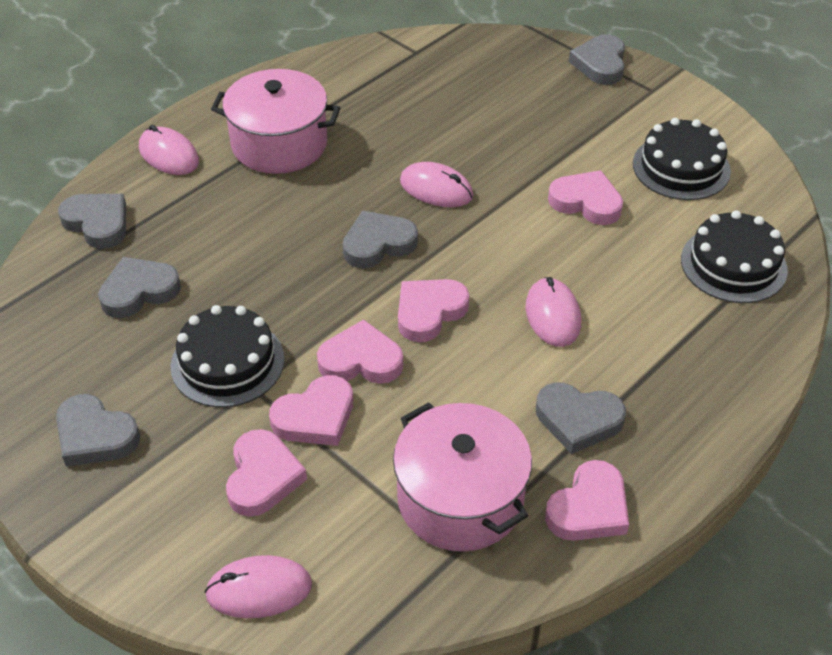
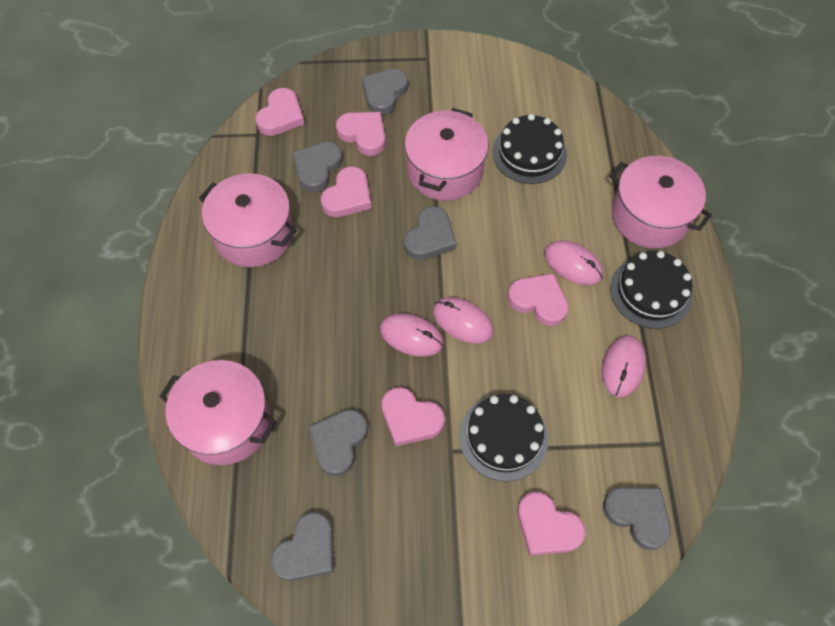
pink pot: [211,69,340,174] [393,402,532,552] = 2 -> [159,360,276,465] [199,173,297,267] [405,108,488,201] [610,156,712,248] = 4

